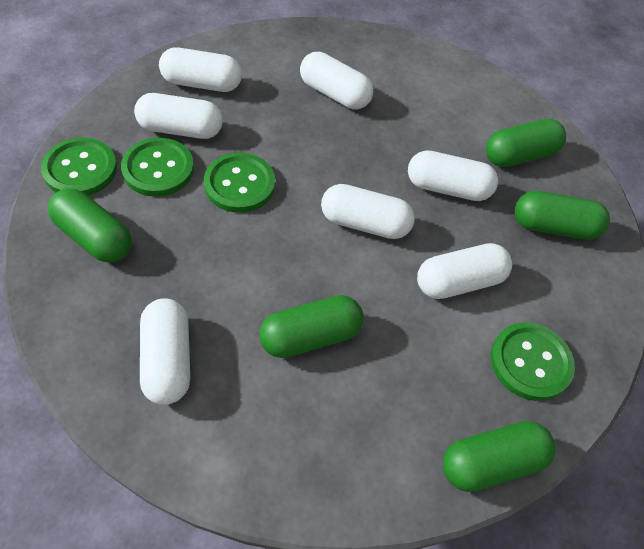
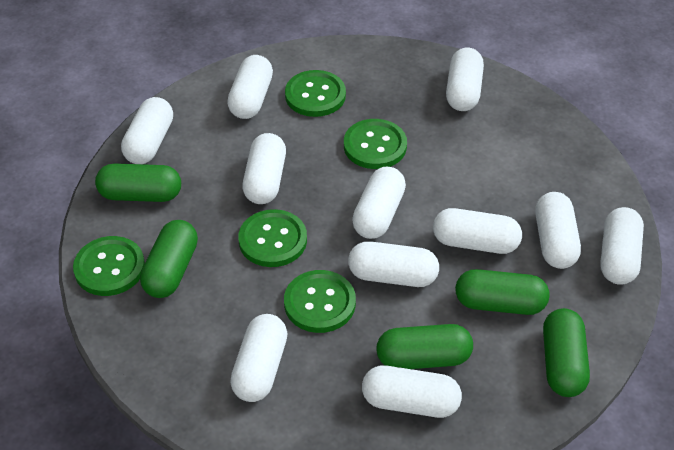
green button: [41,138,117,196] [121,138,194,197] [204,153,275,213] [491,322,575,401] = 4 -> [73,236,145,296] [238,209,307,267] [284,270,356,333] [285,70,346,117] [344,119,407,169] = 5
white capsule: [134,93,223,139] [140,299,190,405] [159,47,242,92] [300,52,373,109] [321,184,415,239] [408,150,498,201] [417,243,512,299] = 7 -> [121,97,173,164] [227,55,273,119] [230,314,287,402] [242,133,286,204] [348,241,439,287] [352,167,406,239] [362,365,462,418] [433,208,522,254] [446,48,484,111] [535,192,581,269] [600,207,644,285] = 11

